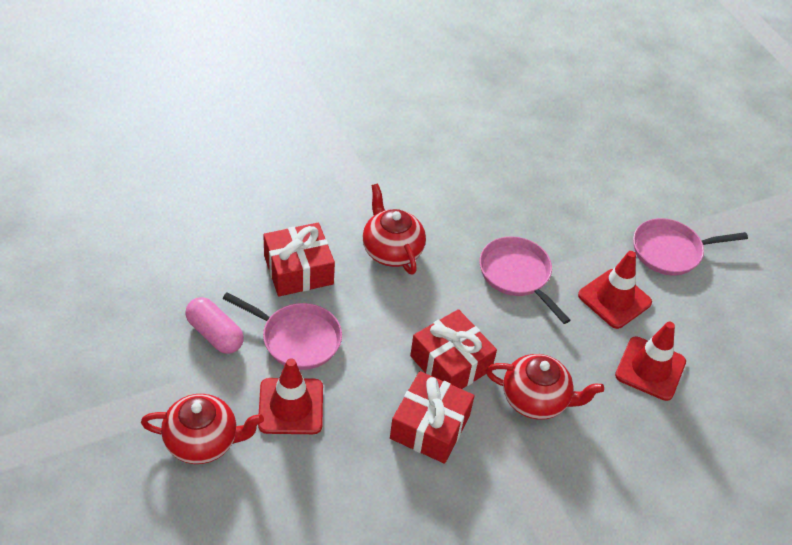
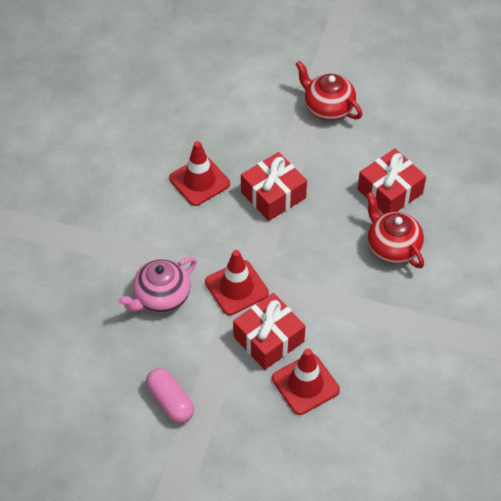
pink pan: [223,292,342,370] [479,236,570,324] [633,218,748,275] = 3 -> none = 0
pink teapot: none = 0 -> [118,257,197,313] = 1
red teapot: [141,394,264,464] [363,183,426,275] [486,354,604,420] = 3 -> [296,61,362,121] [366,192,424,268] = 2

